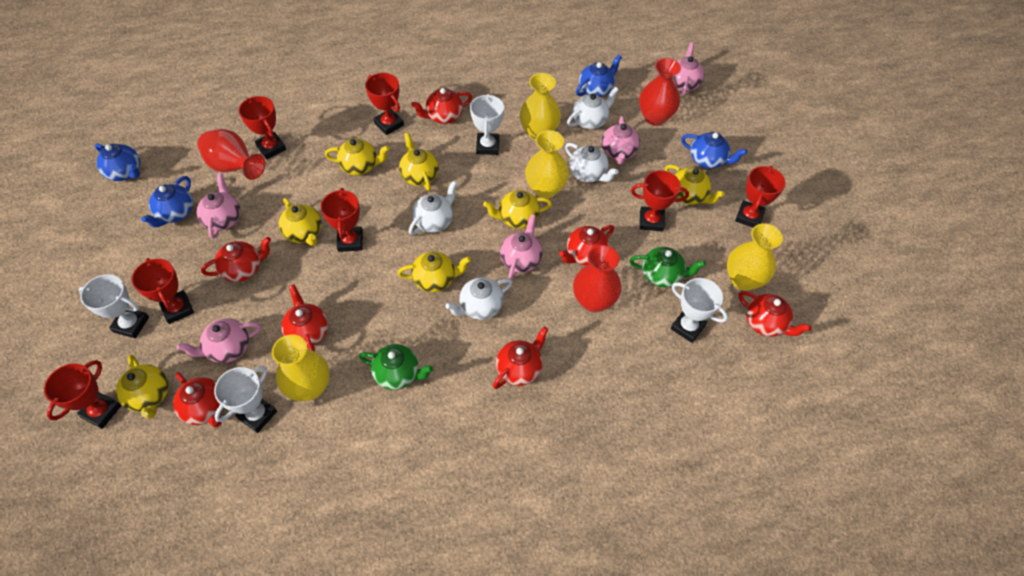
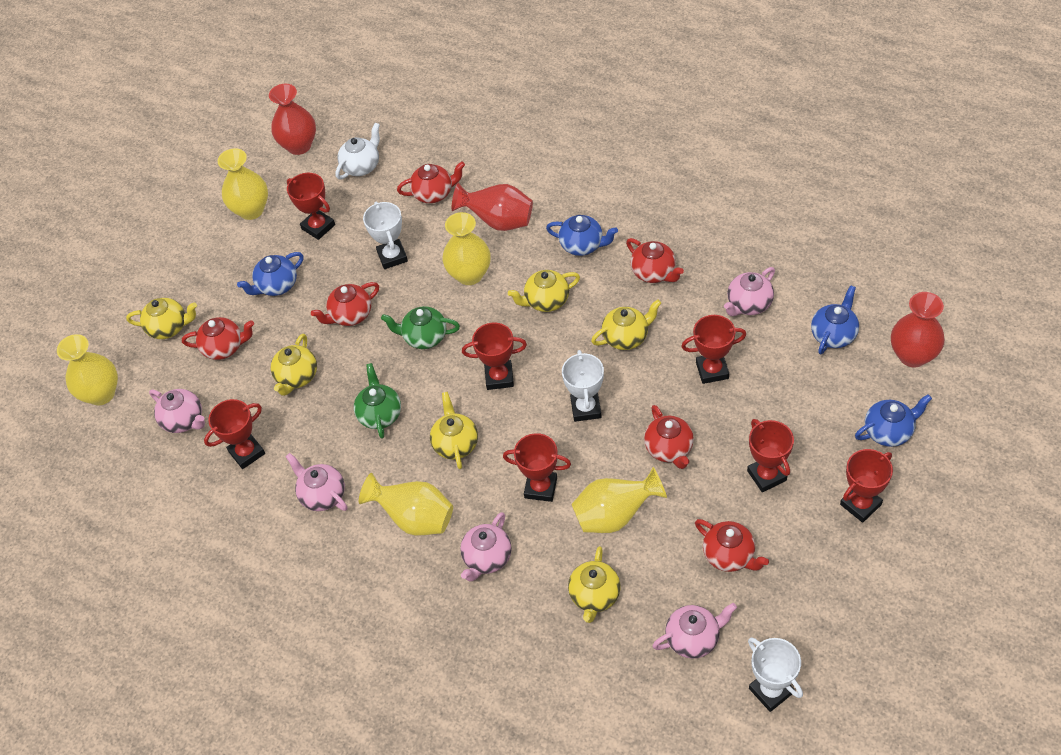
red teapot: [173,372,222,427] [201,237,271,282] [281,284,328,351] [411,88,472,124] [493,327,549,389] [559,225,614,266] [739,291,811,337] = 7 -> [182,317,254,360] [311,282,379,326] [397,162,465,203] [626,238,684,283] [644,405,694,469] [695,519,769,572] = 6
white teapot: [409,181,457,235] [445,277,512,320] [565,143,619,182] [567,87,619,129] = 4 -> [335,123,380,179] = 1
white trophy: [78,274,149,339] [214,366,277,433] [470,94,504,155] [671,278,728,343] = 4 -> [363,202,408,269] [562,350,604,422] [748,637,803,712] = 3
yellow teapot: [116,355,169,419] [278,198,322,246] [325,138,390,175] [398,251,471,292] [399,133,439,191] [483,190,552,229] [665,164,725,205] = 7 -> [126,298,197,339] [271,334,317,396] [430,392,478,469] [508,270,580,312] [568,546,621,623] [591,299,661,350] = 6
yellow vase: [272,334,330,401] [520,73,561,140] [525,130,569,198] [727,223,783,291] = 4 -> [57,334,118,405] [218,148,268,220] [359,473,453,536] [442,212,491,285] [571,467,667,533] = 5

